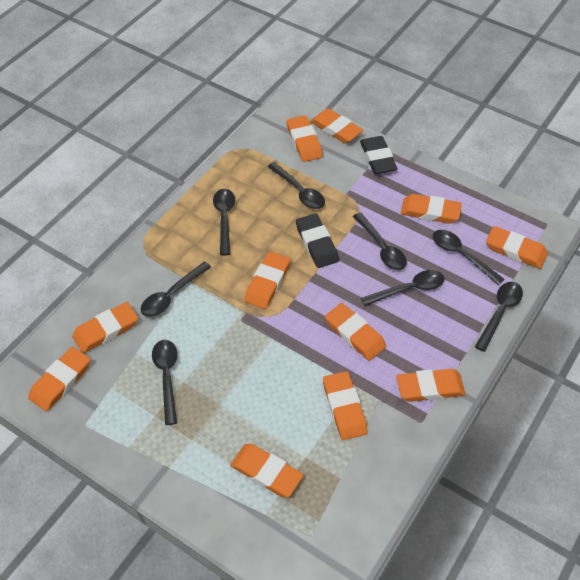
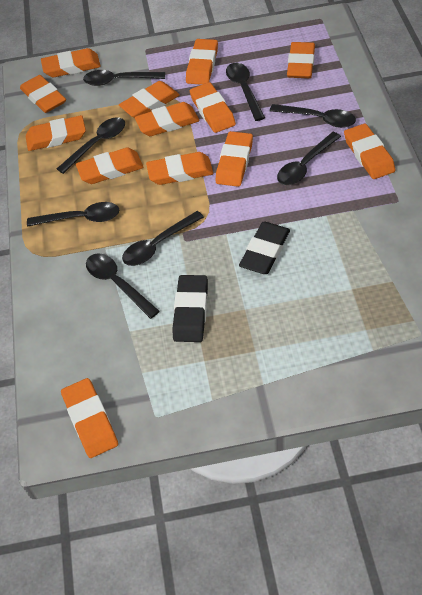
orange eraser: [28,347,91,411] [72,302,138,353] [230,444,304,497] [244,251,291,309] [286,115,323,162] [310,108,363,143] [323,371,368,440] [325,303,386,361] [396,369,466,402] [401,194,462,224] [486,226,548,269] = 11 -> [20,75,66,113] [26,115,86,151] [41,48,101,78] [61,378,118,458] [76,147,143,184] [119,81,180,118] [135,102,199,136] [146,152,213,185] [186,39,218,85] [190,82,236,133] [216,131,253,187] [287,42,315,78] [344,123,395,179] = 13

